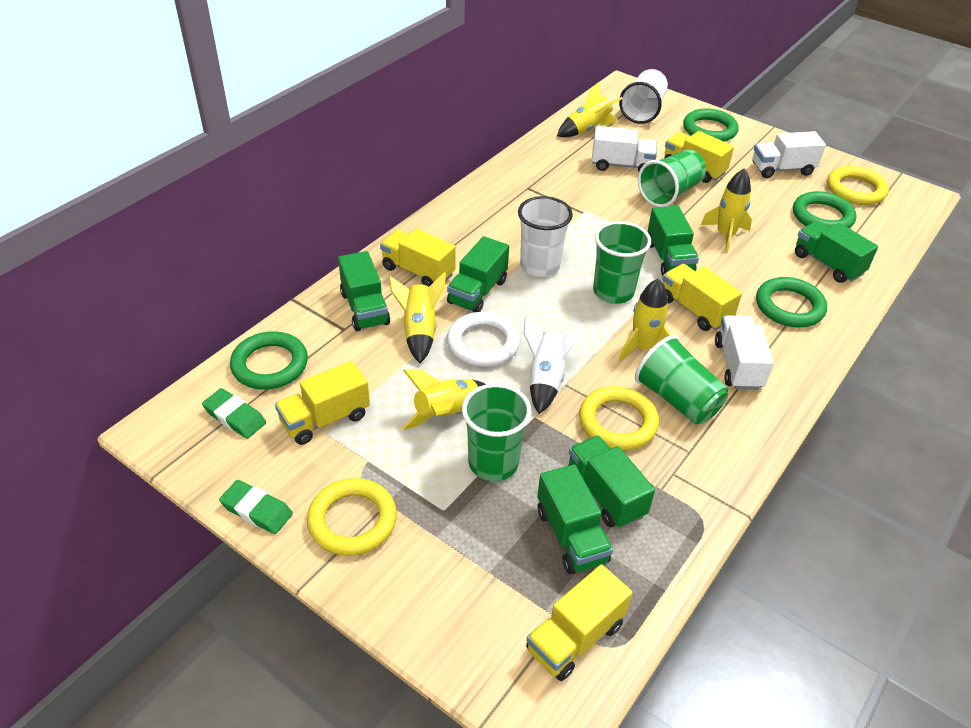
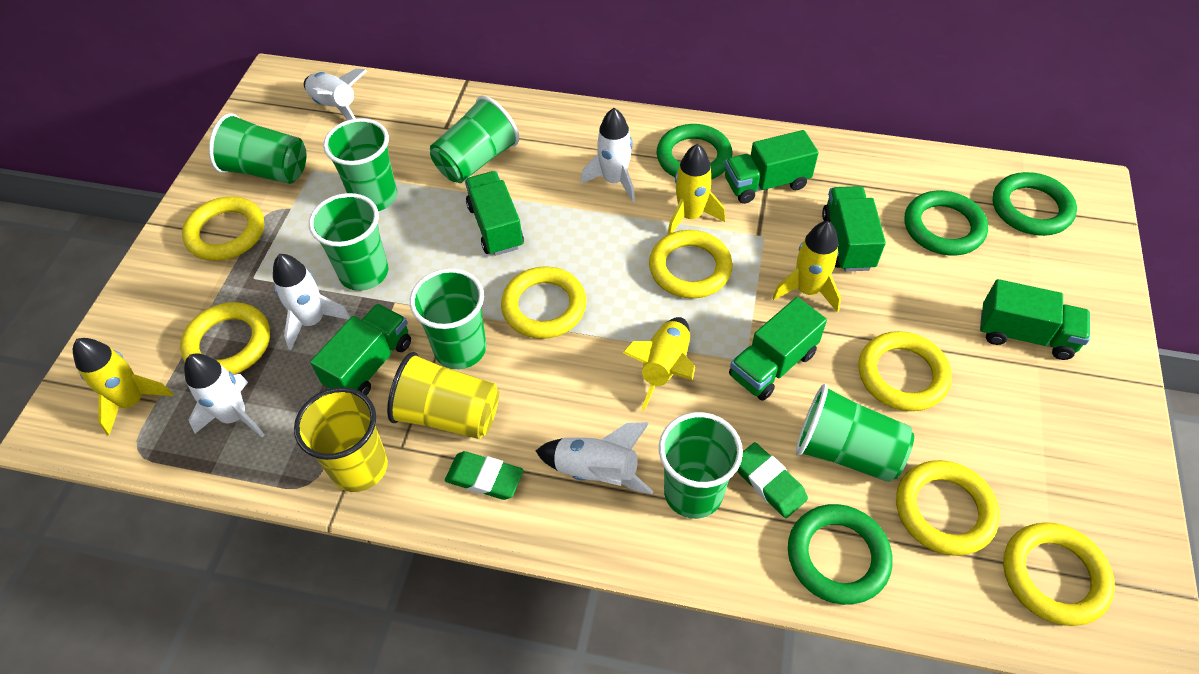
green cup: [462,383,531,481] [593,221,651,304] [635,335,728,424] [638,149,706,207] = 4 -> [209,113,306,184] [309,193,388,291] [323,118,397,211] [410,268,487,369] [430,96,519,183] [659,412,743,519] [796,384,914,482] = 7
white cup: [518,196,573,277] [619,69,668,124] = 2 -> none = 0
white ring: [447,312,520,367] = 1 -> none = 0
white rocket: [524,317,584,414] = 1 -> [184,353,264,437] [273,254,351,350] [304,69,367,120] [536,422,653,494] [581,108,635,202] = 5
white truck: [592,126,657,172] [715,315,774,390] [753,131,826,178] = 3 -> none = 0
yellow cup: none = 0 -> [294,387,388,492] [387,352,499,439] = 2
yellow ring: [307,478,397,556] [579,386,659,450] [827,166,889,205] = 3 -> [180,302,270,374] [182,196,264,261] [501,266,587,339] [649,230,733,298] [859,331,952,411] [896,460,1000,556] [1003,522,1115,626] = 7
yellow rocket: [389,272,446,363] [402,369,486,430] [557,83,623,137] [619,278,671,362] [701,169,752,253] = 5 -> [73,338,174,435] [622,317,695,411] [667,144,725,235] [772,221,841,312] = 4
yellow truck: [275,361,370,445] [380,229,456,287] [526,564,633,681] [662,264,742,331] [664,131,734,183] = 5 -> none = 0

